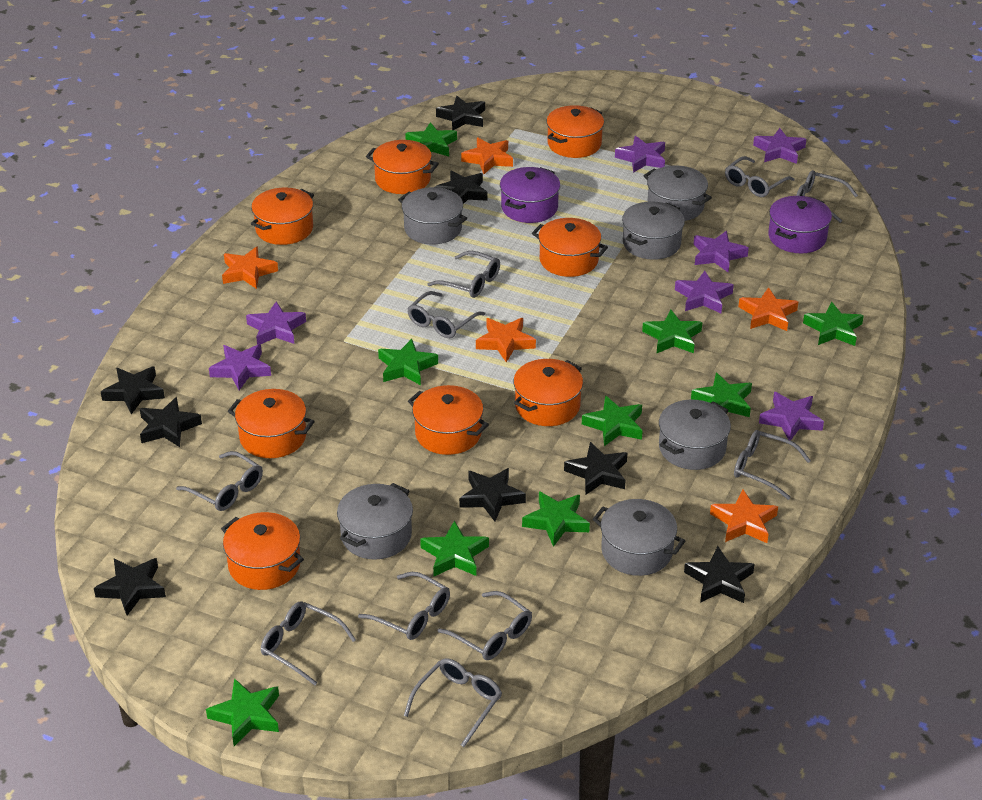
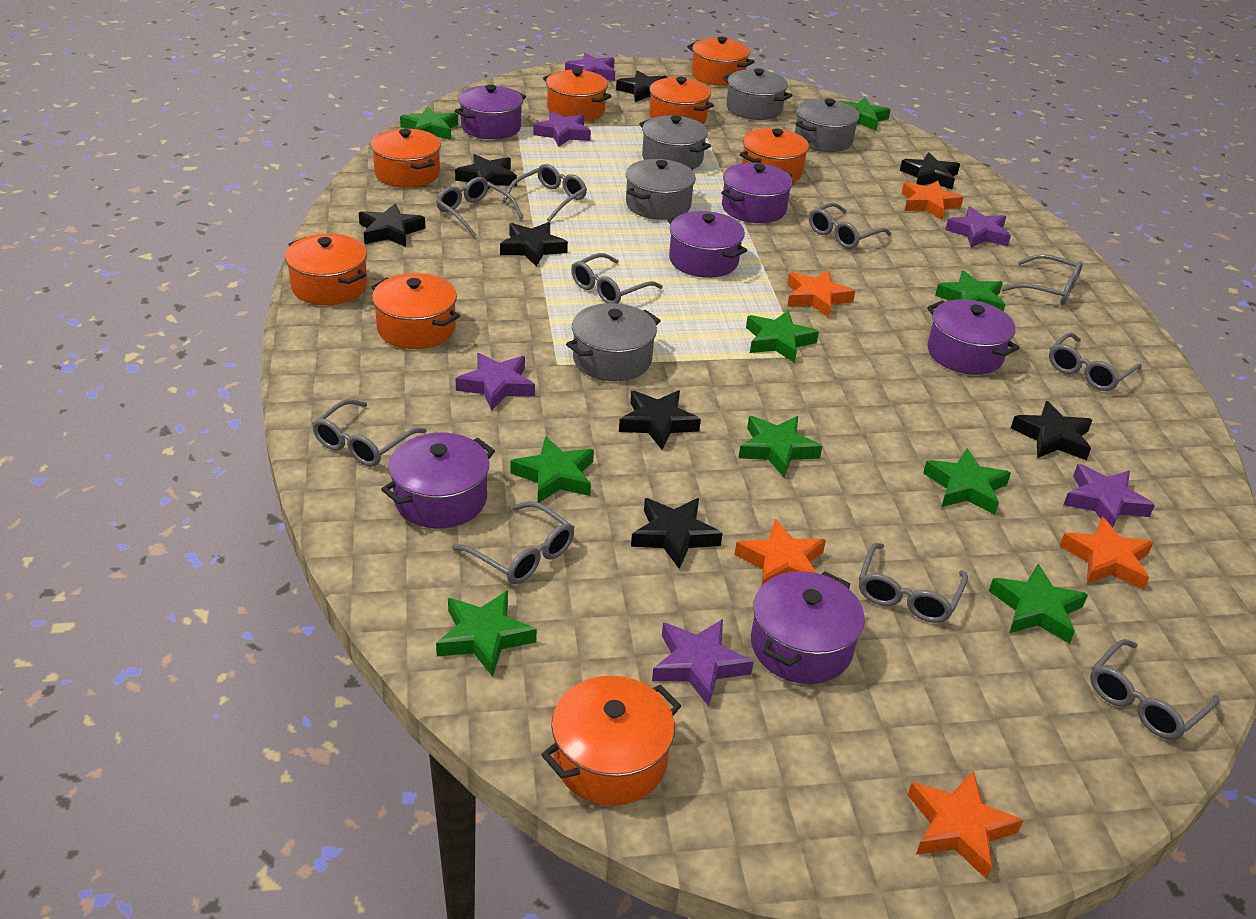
grey pot: [337,483,413,560] [398,187,467,245] [592,499,685,576] [622,201,685,260] [643,165,712,221] [659,400,731,470] = 6 -> [566,303,661,381] [626,159,696,220] [639,115,711,169] [722,68,793,120] [795,98,859,152] = 5
purple pot: [500,167,560,223] [768,196,832,253] = 2 -> [381,432,495,529] [455,85,526,139] [668,211,747,278] [721,163,793,223] [751,571,865,684] [927,299,1019,375] = 6
purple star: [209,344,271,390] [246,301,306,345] [615,136,665,173] [675,271,734,313] [693,231,749,273] [753,128,806,164] [759,392,824,441] = 7 -> [455,353,535,411] [533,111,591,147] [565,53,615,81] [652,619,754,706] [945,207,1011,248] [1063,464,1155,528] = 6

